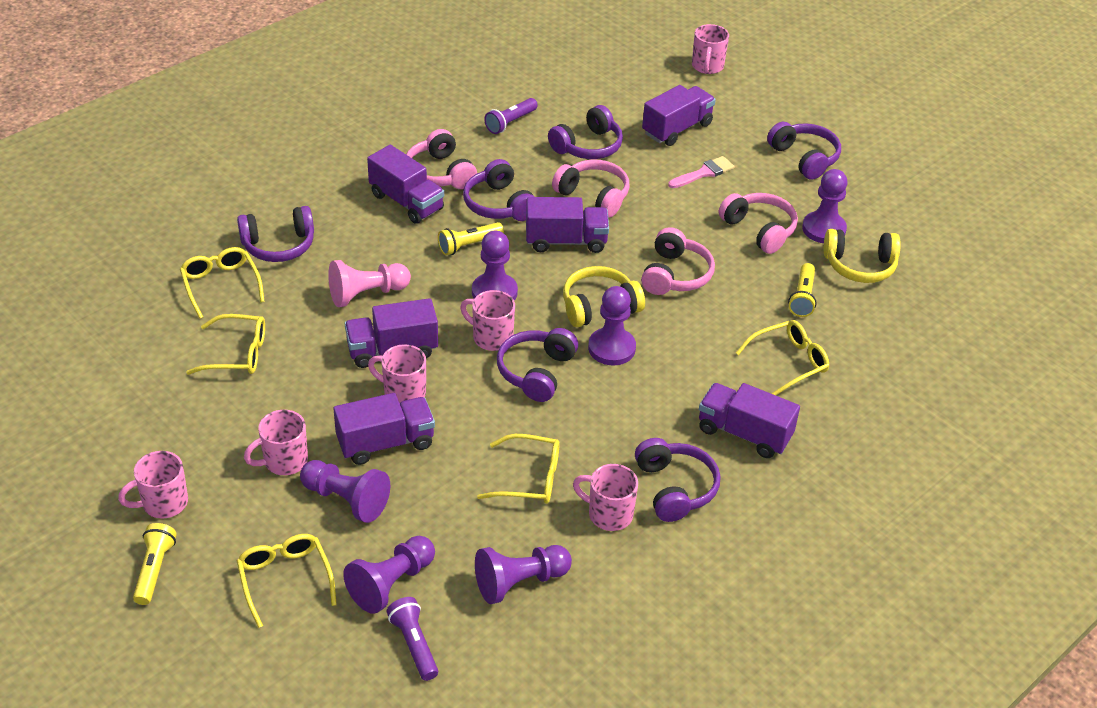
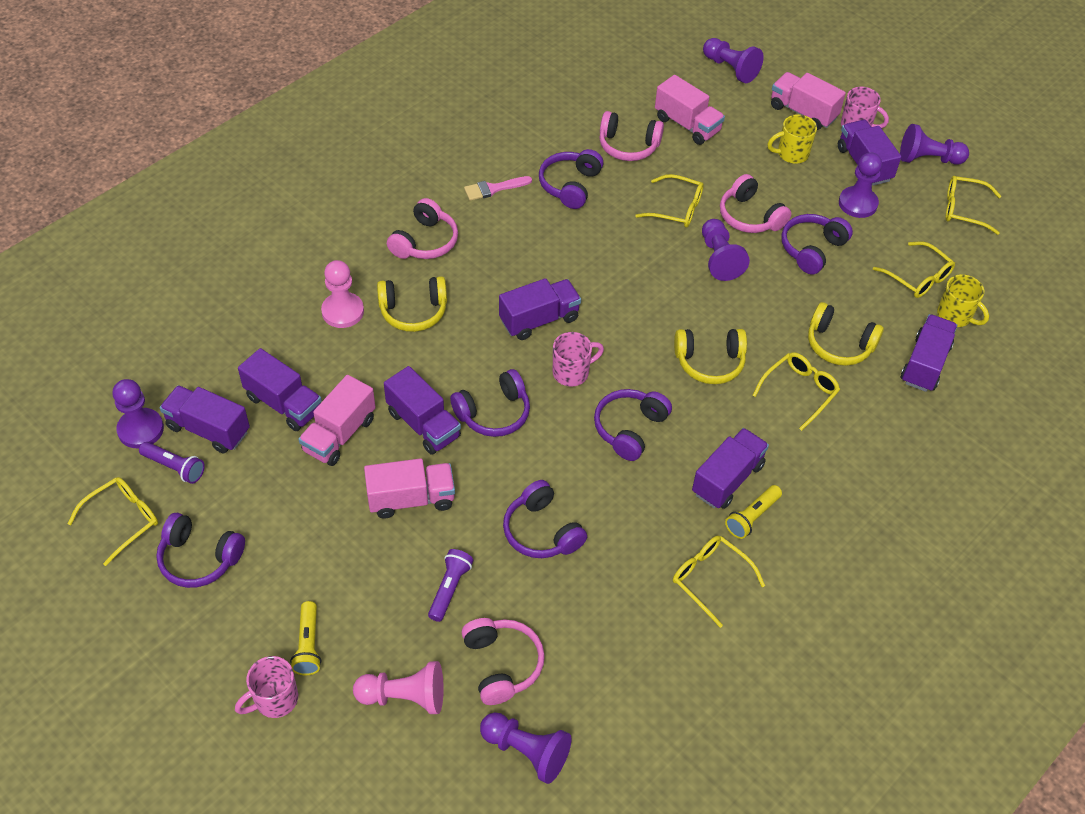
pink mug: [118,451,188,519] [244,410,308,475] [368,344,426,403] [460,290,515,351] [573,464,638,531] [692,24,729,74] = 6 -> [235,656,298,718] [553,332,604,387] [841,87,889,129] = 3
pink pawn: [328,260,411,307] = 1 -> [321,260,364,328] [353,661,444,714] = 2
pink truck: none = 0 -> [298,375,376,466] [364,458,455,519] [655,75,725,145] [771,72,846,130] = 4
purple truck: [333,393,435,465] [345,298,438,368] [367,145,444,224] [526,197,609,253] [642,85,716,146] [699,383,800,458] = 6 -> [160,385,250,453] [238,348,322,431] [384,366,461,455] [499,278,581,340] [692,428,769,509] [838,120,901,186] [901,314,957,392] = 7
yellow flashlight: [133,523,177,605] [438,222,504,255] [788,263,817,317] = 3 -> [290,601,321,675] [725,485,782,539] = 2
yellow glasses: [180,247,265,319] [186,314,265,375] [237,534,337,628] [477,434,560,504] [736,320,829,395] = 5 -> [67,477,158,566] [635,174,704,228] [673,536,765,628] [752,352,840,431] [873,241,955,298] [945,176,1001,235] = 6
yellow headphones: [563,266,645,327] [824,229,901,283] = 2 -> [377,276,447,332] [674,329,747,384] [808,302,884,366] = 3
yellow mug: none = 0 -> [767,114,817,164] [937,274,989,327] = 2

